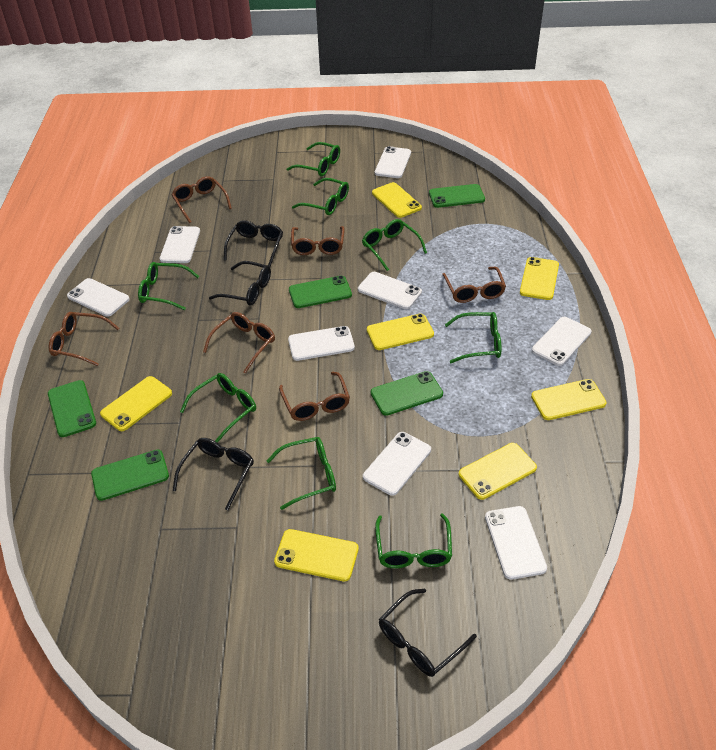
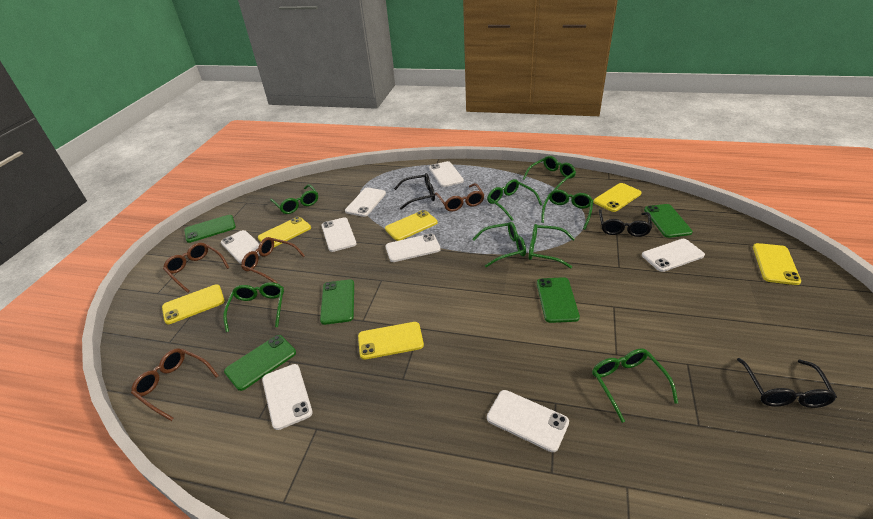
black glasses: [173,438,254,510] [209,261,271,305] [224,220,283,267] [379,589,477,677] = 4 -> [394,173,435,210] [599,209,652,237] [737,358,837,408] = 3
brown glasses: [49,312,119,366] [171,176,232,223] [203,312,275,374] [279,372,350,421] [291,226,345,255] [442,267,506,303] = 6 -> [131,348,219,421] [163,242,229,293] [241,237,305,283] [435,183,484,212] = 4
yellow phone: [100,376,172,431] [274,529,359,581] [367,314,434,350] [372,182,422,218] [459,443,537,500] [520,257,559,300] [531,379,607,420] = 7 -> [162,285,225,324] [258,217,311,247] [358,322,424,360] [385,210,438,241] [593,183,642,212] [753,243,801,285] = 6

